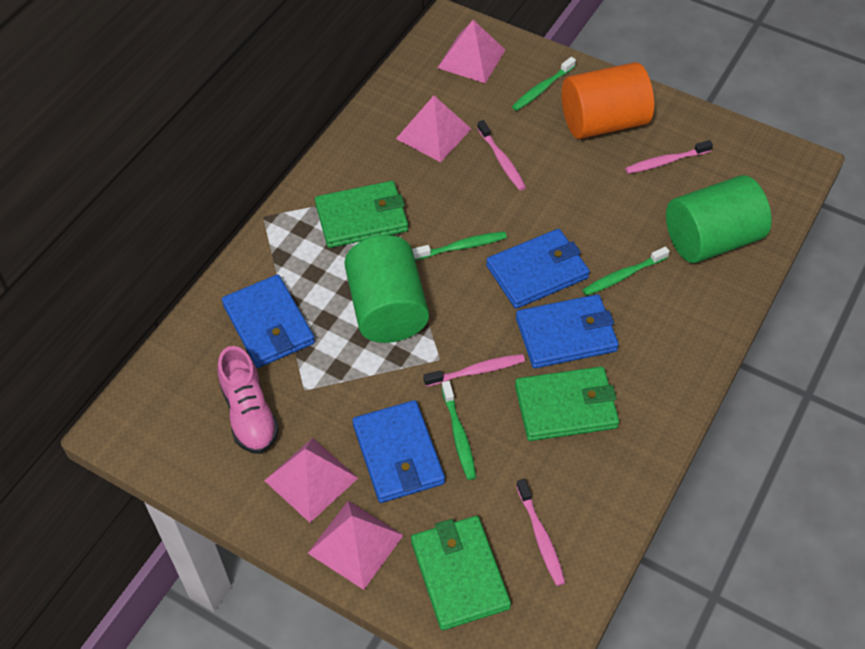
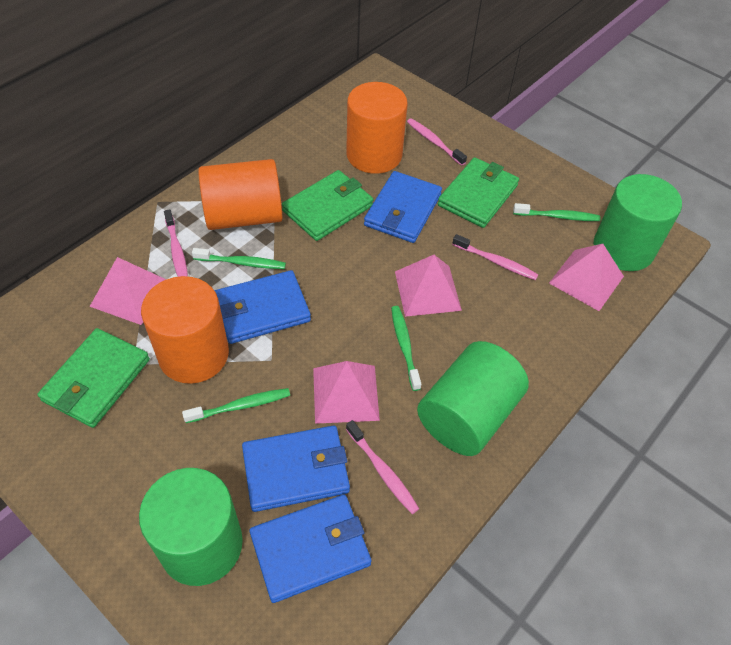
green cylinder: [344,235,429,343] [666,175,772,263] = 2 -> [139,468,243,586] [417,341,529,456] [594,174,682,271] = 3
orange cylinder: [562,62,654,139] = 1 -> [141,276,229,384] [198,159,282,230] [346,82,408,174] = 3
pink shoe: [217,346,279,454] = 1 -> none = 0

